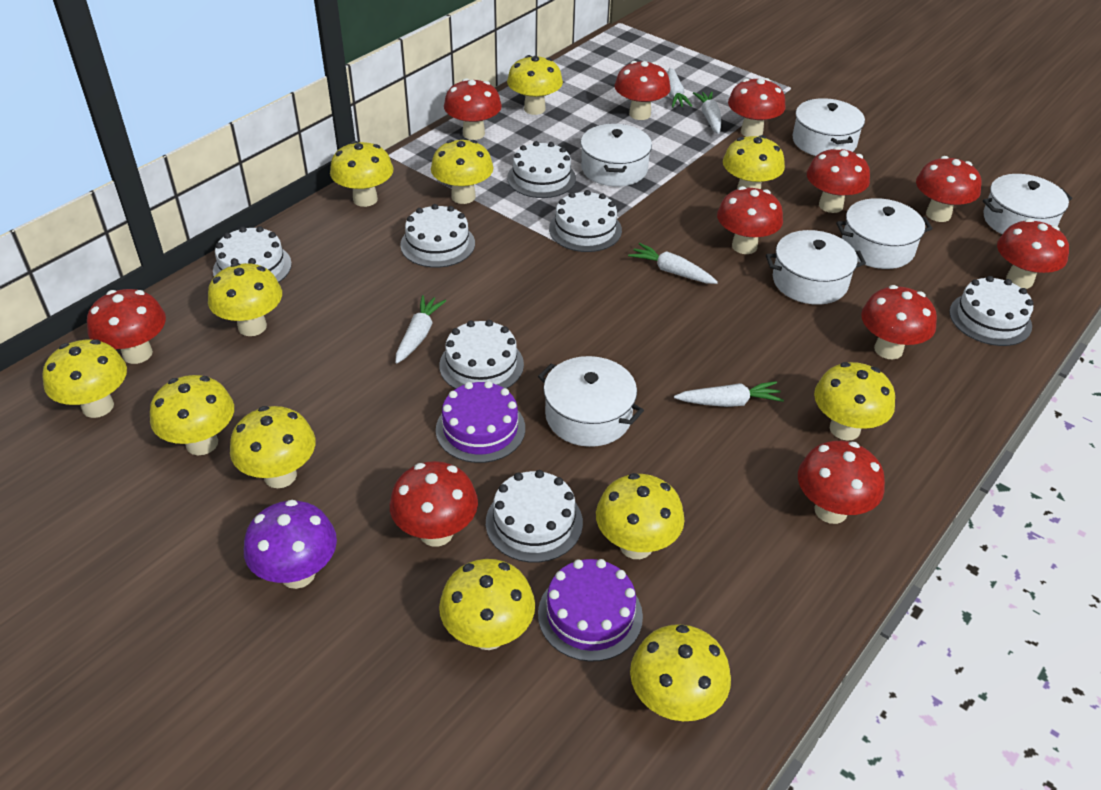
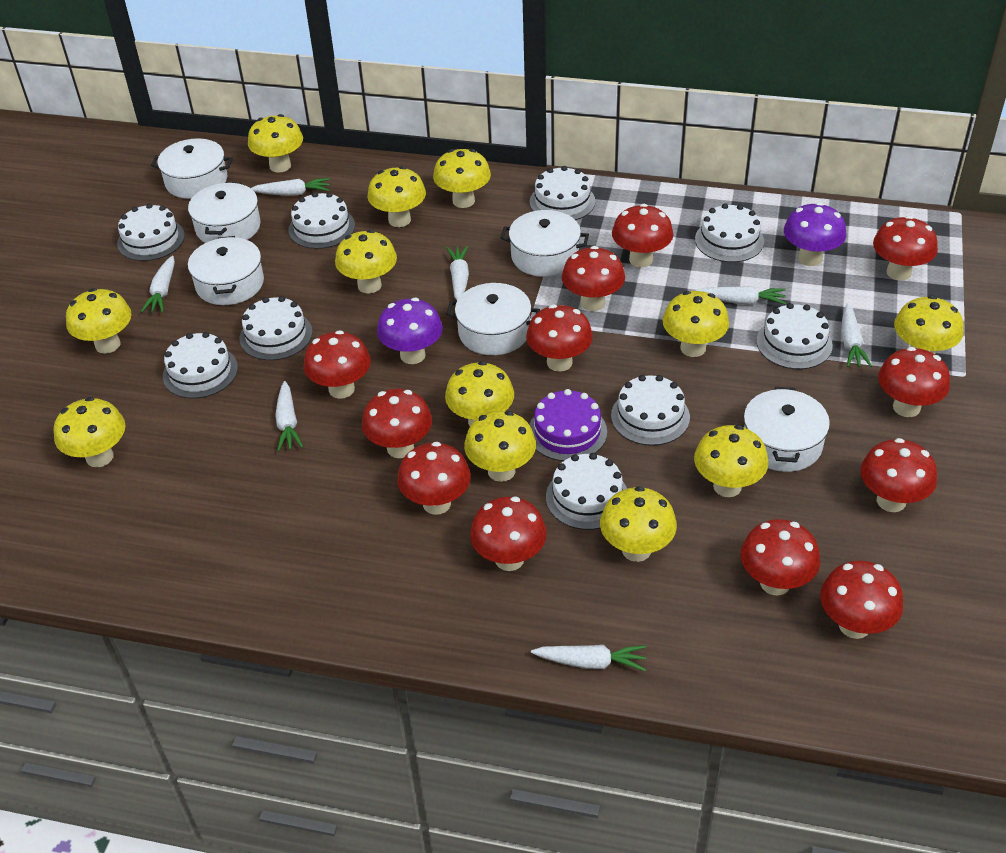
purple cake: [436,381,525,463] [538,559,643,662] = 2 -> [529,389,607,461] = 1
purple mushroom: [244,500,337,589] = 1 -> [377,298,443,364] [784,202,846,266] = 2
red mushroom: [87,289,166,364] [390,461,478,547] [444,78,502,140] [614,61,671,120] [717,186,783,254] [728,78,786,137] [798,441,885,524] [807,147,870,213] [861,285,937,359] [916,156,981,222] [997,219,1069,289] = 11 -> [303,330,371,399] [362,389,432,458] [397,442,471,515] [470,497,547,571] [526,304,593,372] [562,246,625,311] [612,204,673,267] [741,519,820,596] [820,561,903,639] [861,438,937,512] [873,216,938,281] [878,347,950,417] = 12
white cake: [213,226,292,283] [400,204,475,268] [439,320,524,389] [486,470,583,563] [507,141,576,198] [549,190,622,252] [949,276,1033,346] = 7 -> [117,203,185,261] [163,332,238,399] [240,296,312,360] [288,192,355,249] [530,166,595,220] [546,453,627,530] [611,375,690,446] [695,203,764,262] [757,303,833,369] = 9
white carrot: [395,295,446,364] [628,243,718,284] [667,68,692,107] [674,381,784,407] [693,91,721,134] = 5 -> [141,256,175,313] [251,178,330,196] [275,381,303,452] [446,245,469,300] [531,645,646,671] [695,286,786,305] [841,303,872,367] = 7

